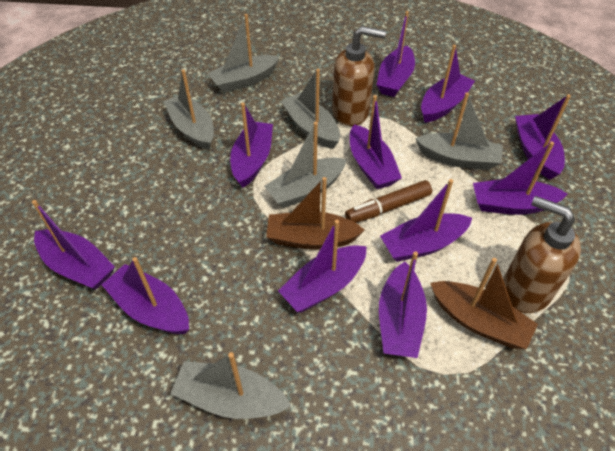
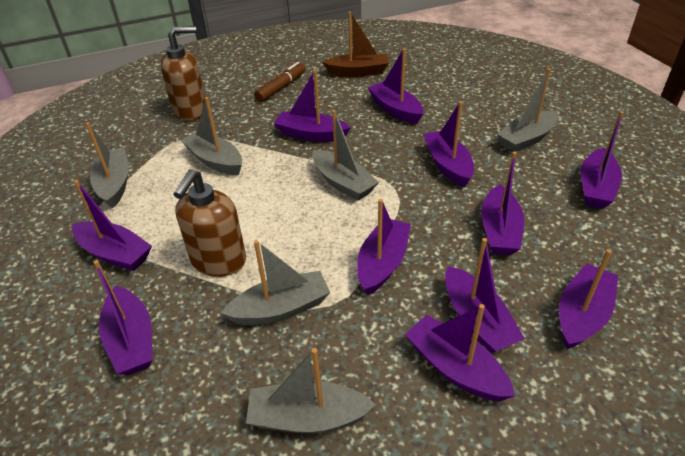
brown boat: [266,177,365,250] [430,258,538,349] = 2 -> [322,11,389,77] = 1

